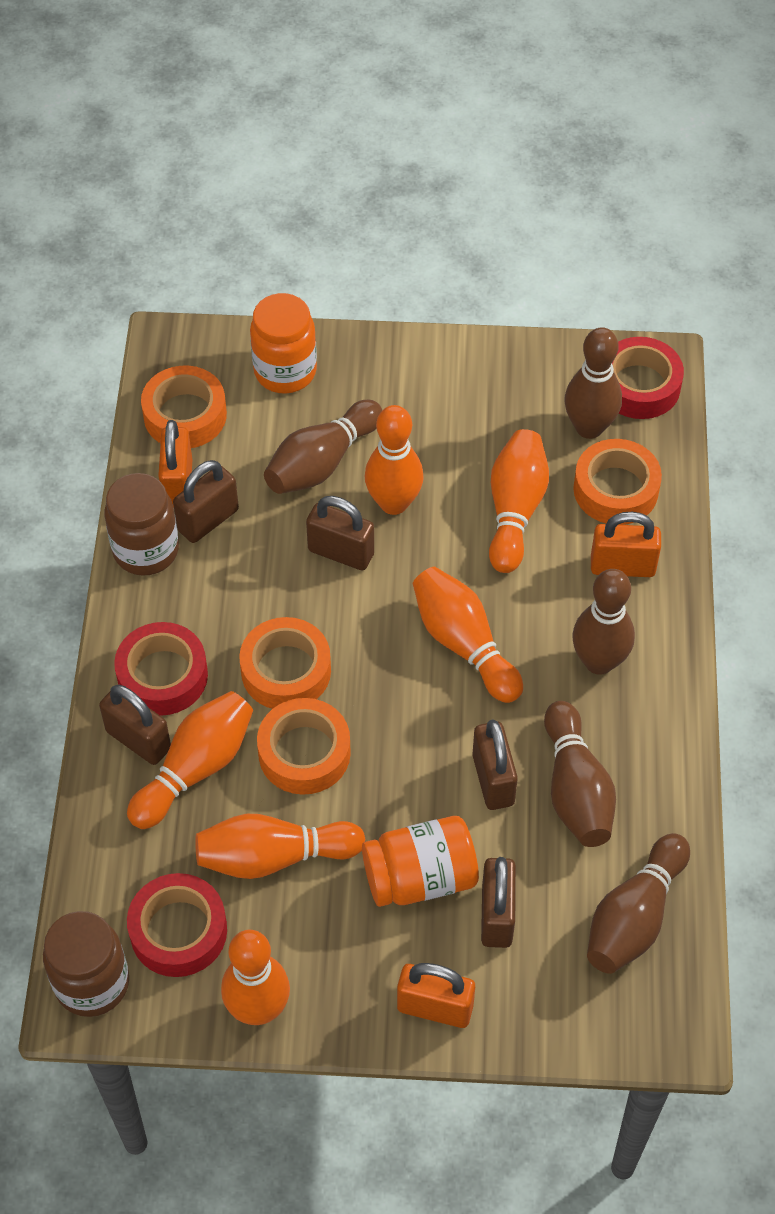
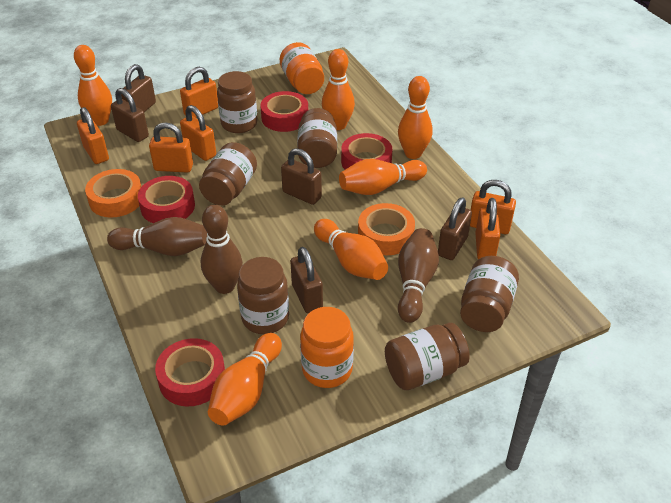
brown bowling pin: [264,400,382,494] [544,701,616,847] [564,327,622,439] [572,569,635,675] [587,833,690,974] = 5 -> [107,217,207,256] [201,205,243,294] [398,228,439,323] = 3
brown jar: [43,911,129,1017] [104,473,179,576] = 2 -> [199,142,257,205] [217,71,258,133] [237,257,289,334] [297,108,337,168] [385,323,470,390] [460,256,519,332] = 6
orange padlock: [158,420,192,508] [397,963,475,1028] [591,512,661,577] = 3 -> [77,107,109,164] [149,122,193,173] [180,67,218,118] [180,105,216,161] [470,180,516,234] [475,198,500,259] = 6
orange tape: [141,366,227,448] [239,617,331,709] [257,698,351,795] [573,439,662,525] = 4 -> [85,169,141,217] [358,203,415,255] = 2
red tape: [114,622,208,716] [127,873,227,977] [612,337,684,419] = 3 -> [138,176,195,223] [155,338,225,407] [260,91,308,132] [341,133,392,170] = 4

